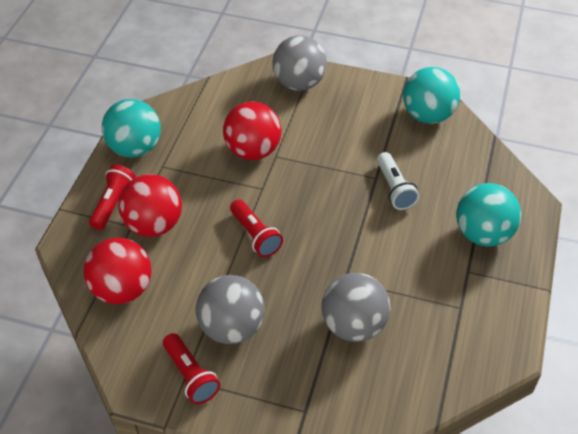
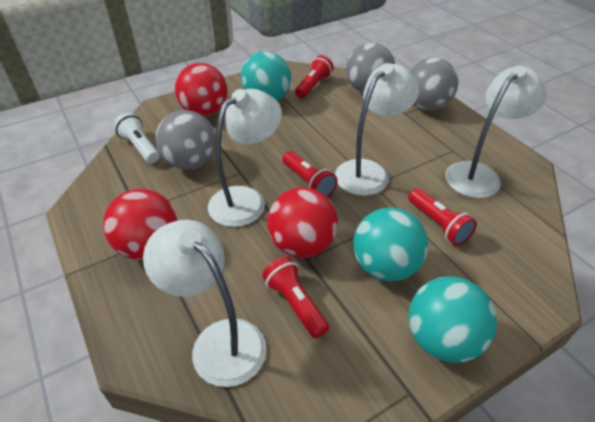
red flashlight: [89,164,136,230] [163,333,220,404] [230,199,283,257] = 3 -> [262,256,330,339] [282,151,338,197] [295,55,334,99] [408,188,477,246] = 4
white lamp: none = 0 -> [143,220,267,387] [208,89,282,227] [335,63,419,196] [445,66,547,198] = 4

